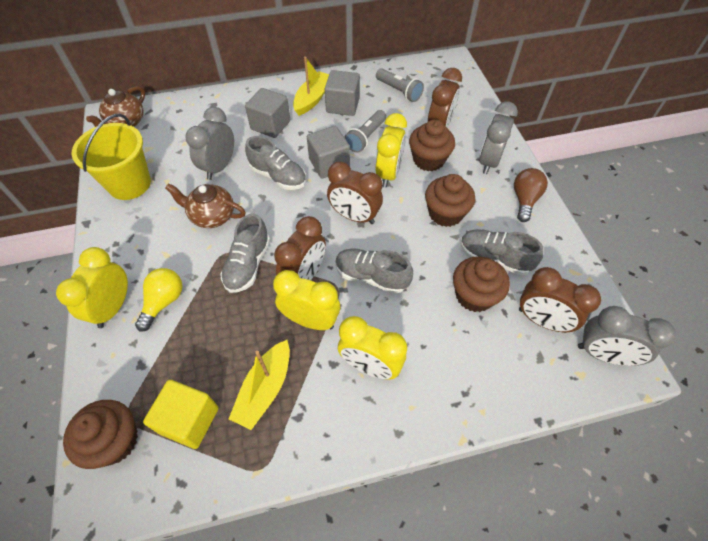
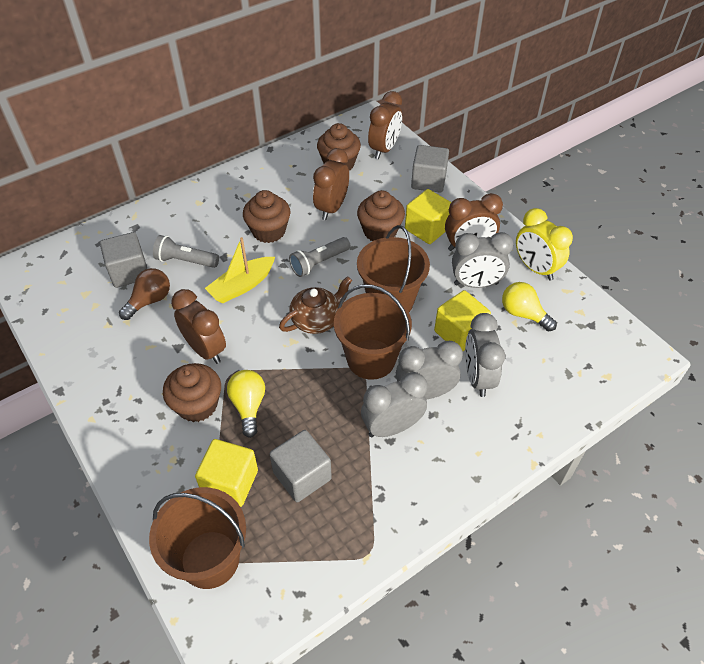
brown bucket: none = 0 -> [149,487,246,589] [334,284,412,380] [357,225,430,312] = 3
brown teapot: [86,86,145,127] [165,183,246,228] = 2 -> [279,276,352,334] = 1
grey clock: [185,107,234,180] [479,101,518,174] [578,306,676,366] = 3 -> [361,372,427,438] [396,341,463,399] [452,232,513,288] [465,313,505,397] = 4
grey shoe: [220,214,270,293] [245,136,306,190] [335,249,413,294] [461,229,543,275] = 4 -> none = 0
yellow boat: [229,340,290,430] [293,56,329,116] = 2 -> [205,237,275,303] = 1
yellow bucket: [72,114,151,200] = 1 -> none = 0
yellow clock: [56,247,128,328] [273,270,340,330] [338,316,407,380] [376,113,407,188] = 4 -> [516,208,573,281] = 1
yellow cube: [143,380,219,449] = 1 -> [195,439,258,507] [405,189,451,244] [434,290,491,351] = 3
yellow light bulb: [135,268,182,331] = 1 -> [227,370,265,438] [502,282,557,332] = 2

